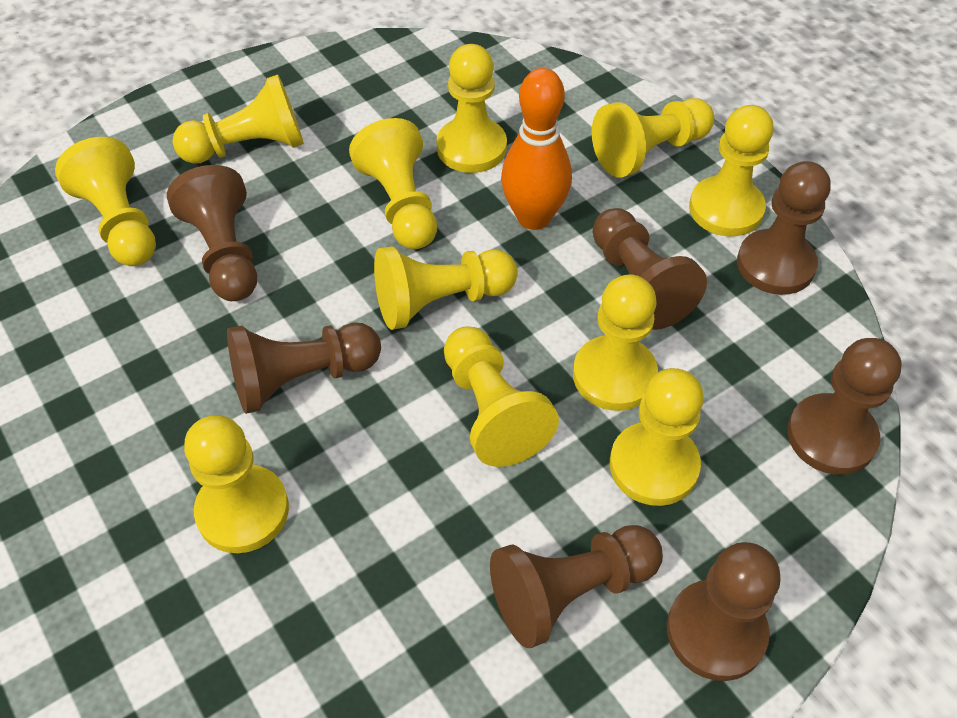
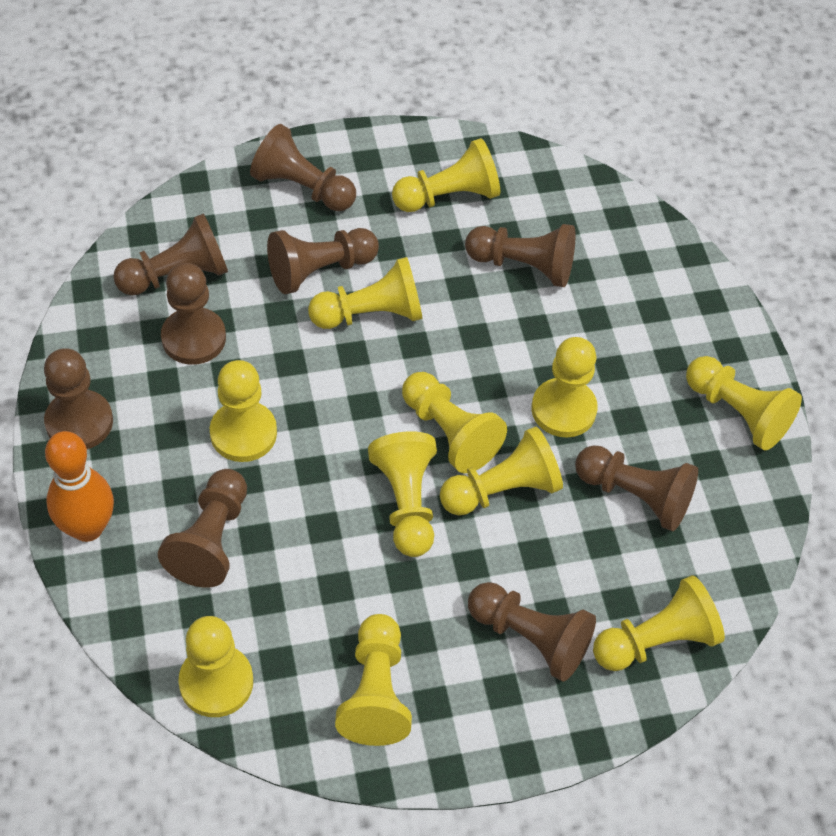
brown pawn: [167,165,257,301] [227,322,381,414] [490,525,663,648] [593,208,707,330] [667,542,780,681] [737,161,831,295] [787,338,901,475] = 7 -> [44,348,113,449] [113,214,228,296] [158,469,247,588] [161,263,226,365] [250,124,356,211] [267,228,379,294] [465,224,576,287] [468,582,596,682] [575,445,698,531] = 9

